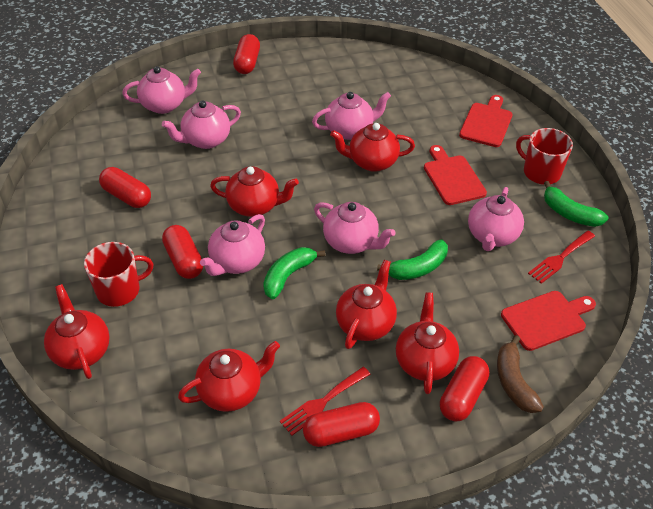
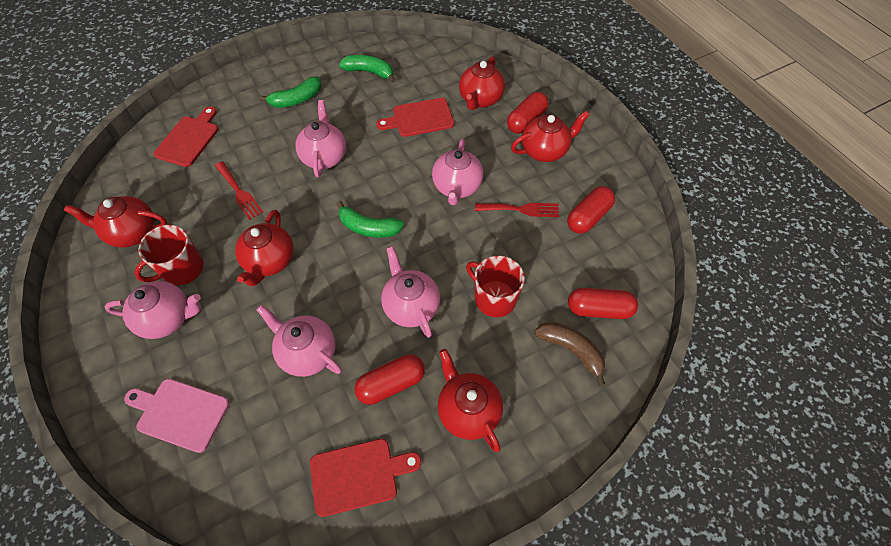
pink cutting board: none = 0 -> [124,379,229,453] = 1
pink teapot: [122,66,201,114] [162,101,241,149] [200,214,265,276] [312,92,391,140] [314,202,396,254] [468,187,524,251] = 6 -> [105,281,201,339] [256,305,342,377] [296,100,346,177] [381,246,440,338] [432,139,483,205] = 5
red capsule: [99,167,151,208] [162,225,203,279] [233,34,260,74] [303,402,380,447] [440,356,489,421] = 5 -> [354,354,425,405] [507,92,549,134] [567,186,615,234] [568,288,638,319] = 4
red teapot: [44,284,110,379] [178,341,280,412] [210,166,299,217] [330,123,415,172] [336,260,397,349] [396,292,459,394] = 6 -> [64,196,167,248] [235,210,294,286] [438,349,503,452] [459,56,505,110] [511,111,590,162] = 5

